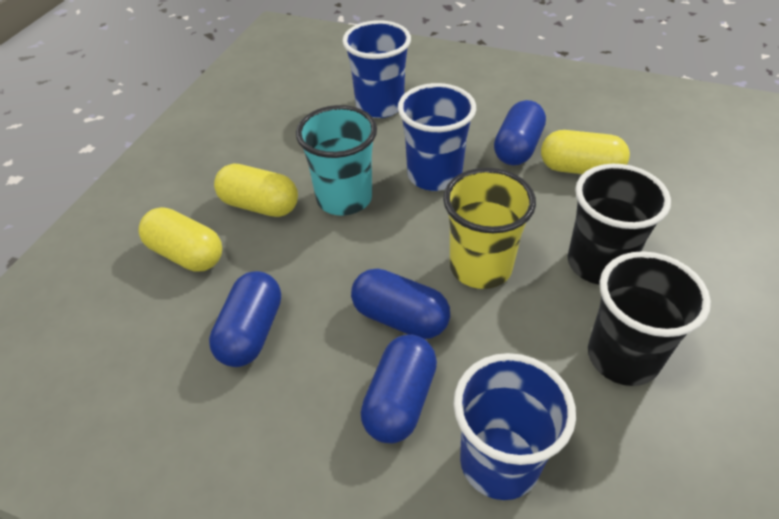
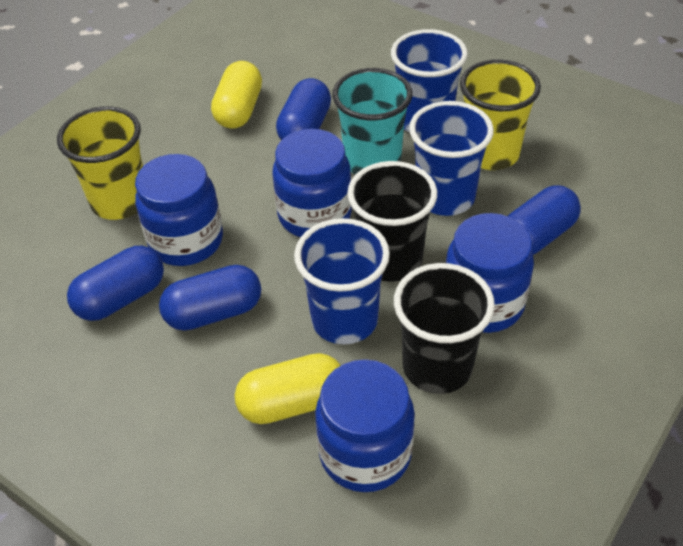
blue jar: none = 0 -> [135,154,223,266] [273,129,352,237] [315,359,415,492] [446,213,534,333] = 4
yellow capsule: [139,207,222,272] [214,163,298,217] [541,130,630,174] = 3 -> [211,61,262,129] [235,353,341,424] = 2
yellow cup: [443,168,536,289] = 1 -> [57,106,143,220] [460,59,541,170] = 2

